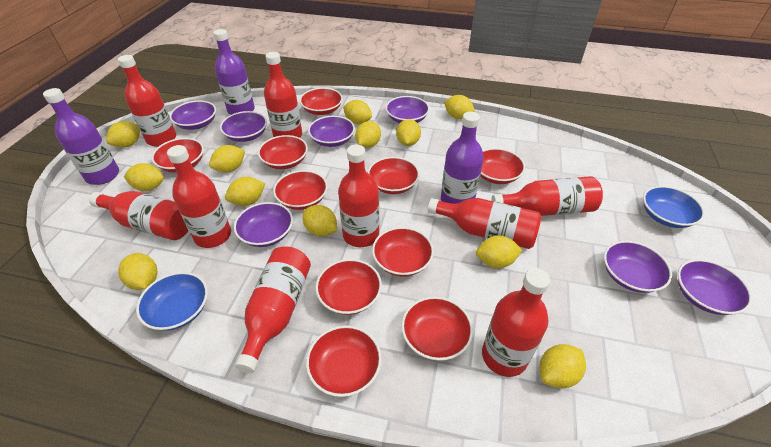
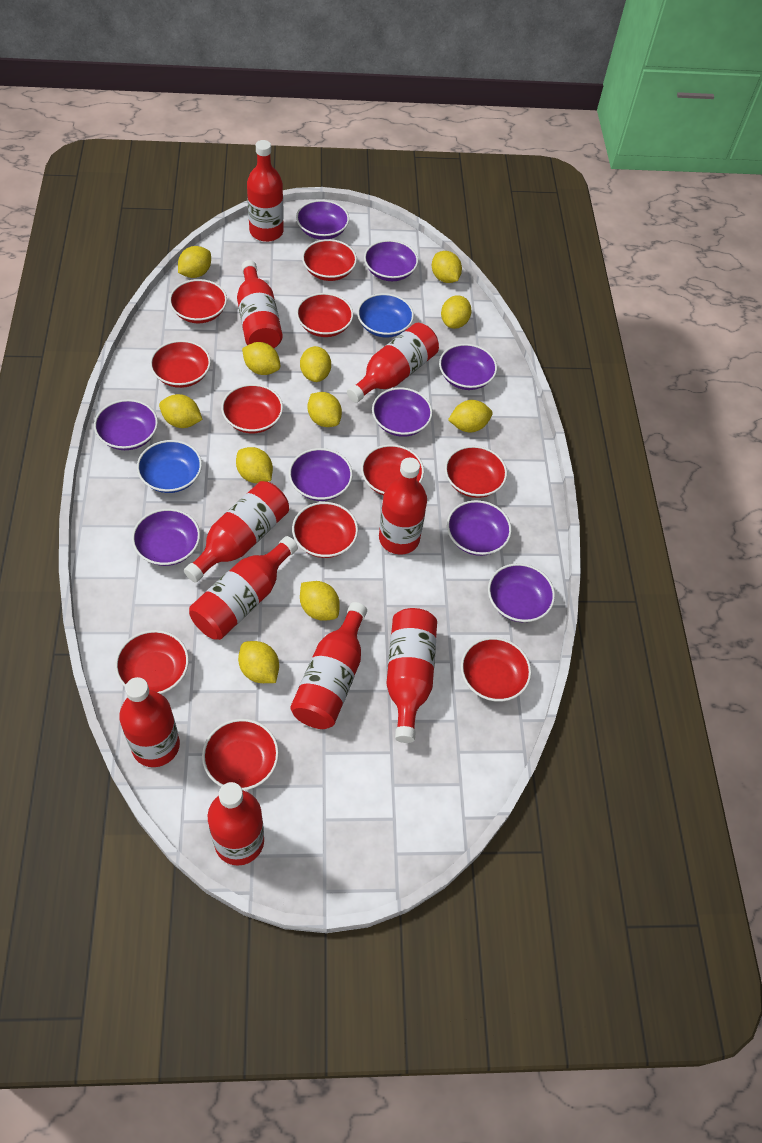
purple bottle: [43,88,119,185] [213,29,255,115] [441,112,484,204] = 3 -> none = 0
purple bowl: [170,100,216,130] [220,111,267,142] [234,202,293,247] [308,116,355,147] [386,96,430,123] [604,241,672,293] [677,259,752,315] = 7 -> [94,399,158,450] [132,509,200,566] [289,448,353,501] [296,200,349,240] [364,240,418,281] [372,387,433,437] [439,344,497,390] [447,500,512,556] [488,563,555,622] = 9
red bottle: [89,191,188,240] [118,55,176,147] [167,145,231,248] [235,246,311,373] [264,52,302,138] [338,145,379,247] [428,198,541,249] [482,268,550,377] [491,176,603,216] = 9 -> [119,677,180,767] [184,481,289,583] [189,536,298,640] [208,782,264,866] [237,260,283,348] [247,140,284,242] [290,602,367,729] [347,323,439,403] [379,458,427,554] [386,608,437,743] = 10
red bowl: [152,138,204,172] [258,135,308,169] [273,170,328,210] [300,88,343,115] [306,325,382,397] [315,259,382,315] [367,157,420,194] [372,227,434,277] [401,296,473,361] [480,148,525,184] = 10 -> [115,630,189,694] [150,340,211,388] [169,279,227,323] [202,719,279,791] [221,384,283,433] [292,502,358,558] [296,293,353,337] [302,239,357,281] [361,444,424,495] [445,446,507,498] [461,637,531,702] = 11
yellow lemon: [106,121,140,148] [118,253,158,290] [124,163,164,191] [209,145,245,173] [225,177,265,206] [303,205,337,236] [343,100,372,124] [355,121,381,148] [396,119,421,146] [444,95,474,119] [476,235,522,268] [539,344,586,388] = 12 -> [159,394,203,428] [178,246,211,278] [236,447,273,483] [238,641,279,683] [242,342,280,375] [300,346,331,382] [300,581,340,621] [308,392,342,427] [432,251,462,283] [441,295,471,329] [448,400,493,432] = 11

